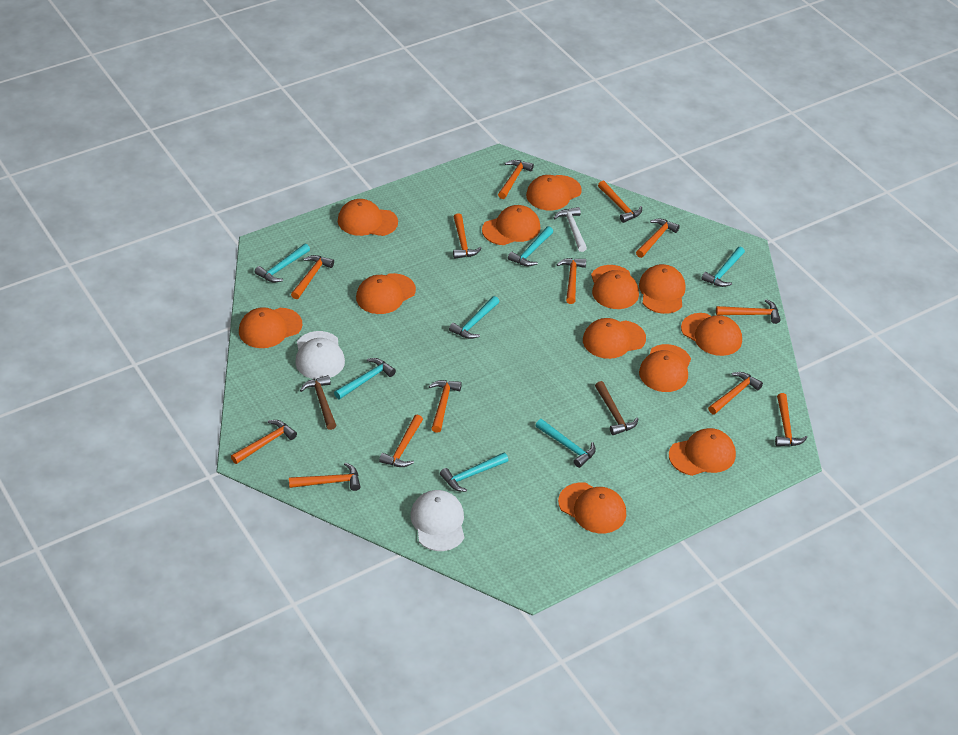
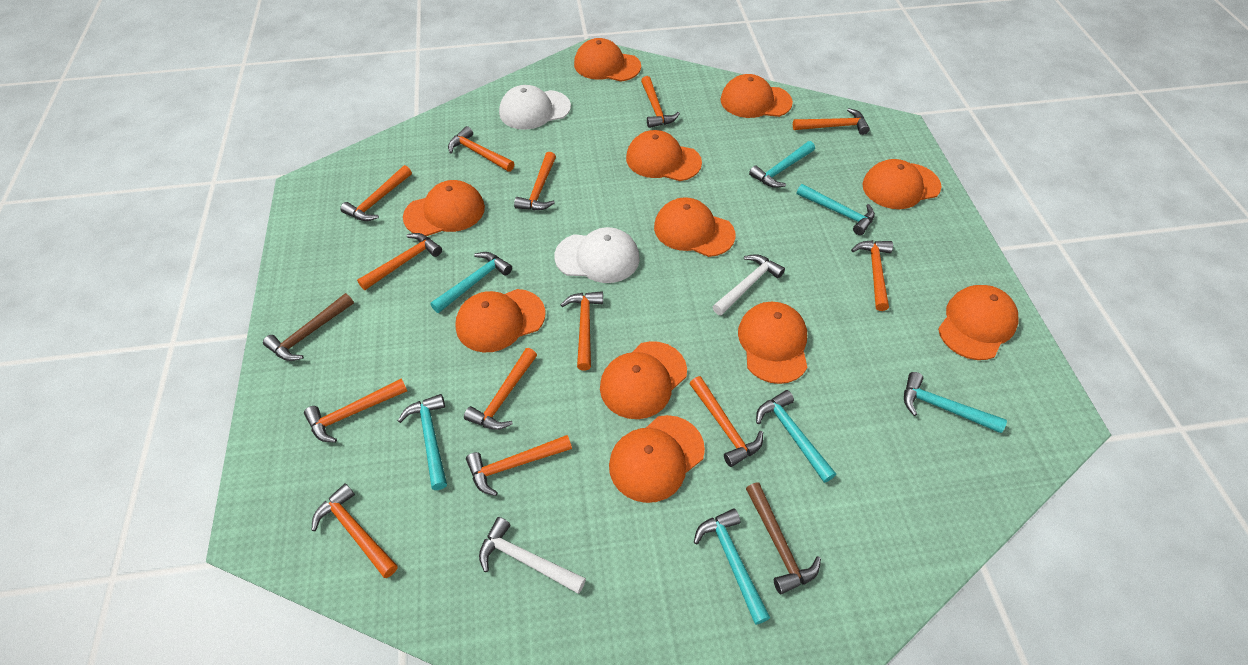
orange cap: [239,307,302,348] [338,199,398,236] [356,273,416,314] [482,205,540,245] [526,175,582,210] [558,482,626,533] [583,318,646,359] [591,265,639,309] [639,264,686,314] [639,344,691,392] [669,428,736,476] [681,313,742,356] = 12 -> [403,180,485,236] [455,289,545,353] [574,38,641,82] [600,341,687,419] [609,415,705,503] [626,130,702,181] [654,197,736,257] [721,74,793,118] [738,302,808,384] [862,159,942,209] [938,285,1019,360] = 11
white hammer: [554,207,587,252] = 1 -> [479,517,586,594] [713,254,785,315] = 2

